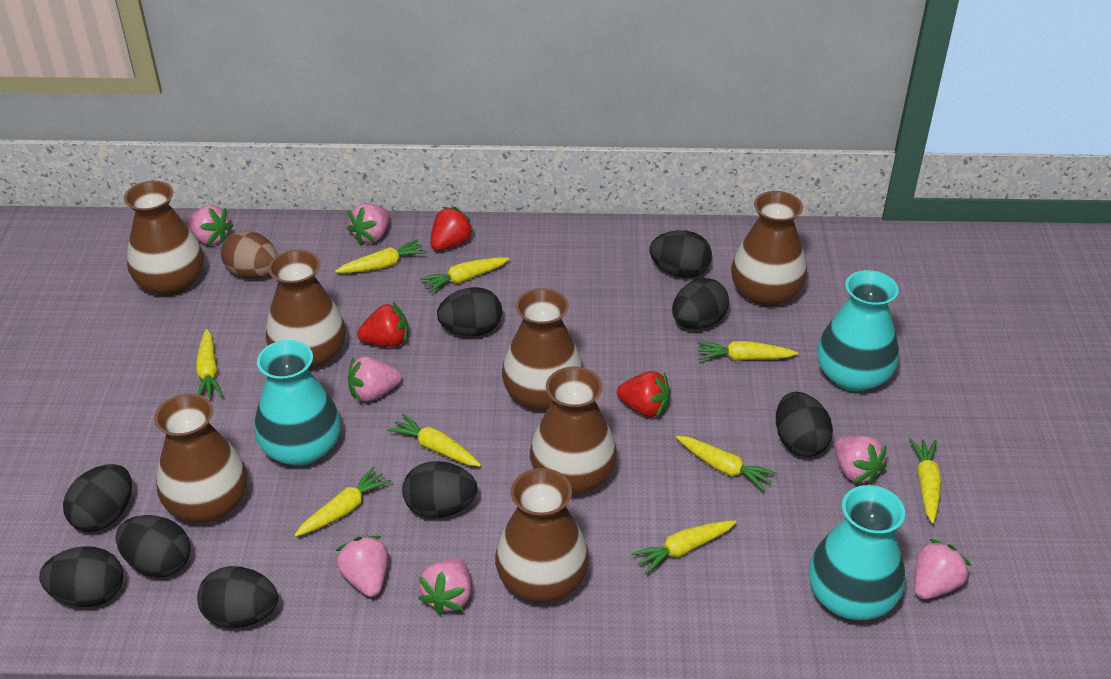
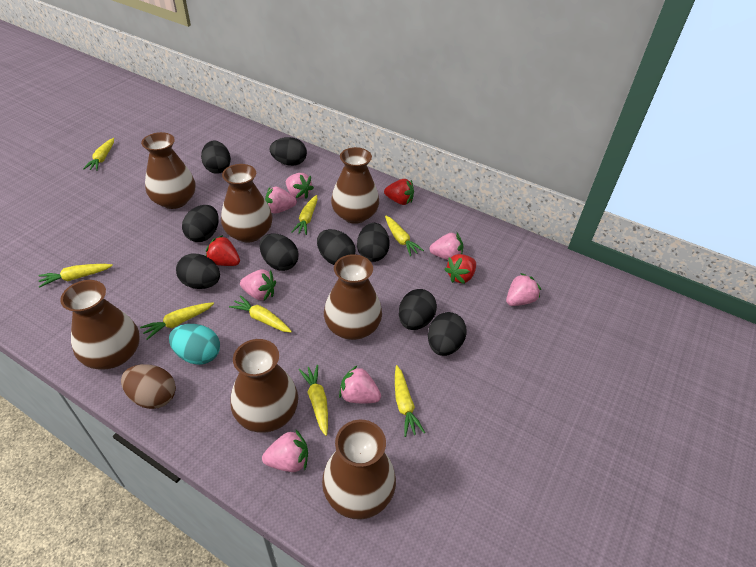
turquoise egg: none = 0 -> [169,324,220,365] = 1
turquoise vase: [254,340,341,466] [808,485,905,620] [817,270,899,392] = 3 -> none = 0
yellow carrot: [196,329,223,398] [295,466,391,537] [335,239,426,273] [387,414,481,467] [420,257,510,293] [631,520,736,574] [676,436,777,491] [697,341,798,361] [909,438,941,523] = 9 -> [38,264,113,288] [83,138,114,171] [140,302,214,340] [229,295,292,333] [292,195,318,235] [299,365,328,436] [385,216,424,256] [395,365,425,437] = 8

